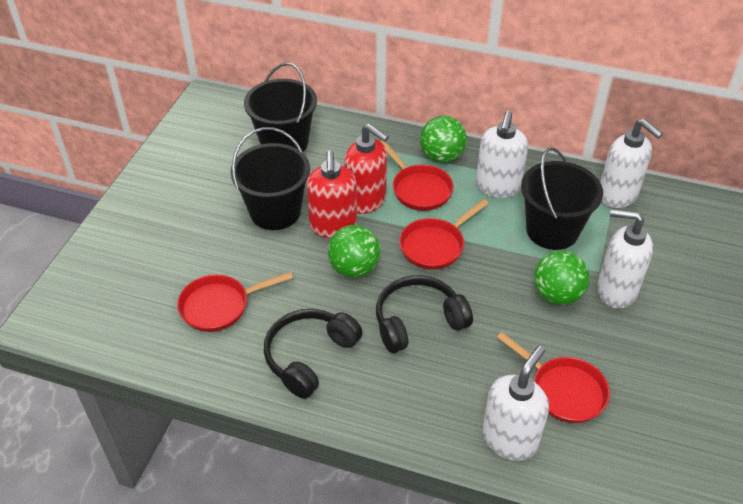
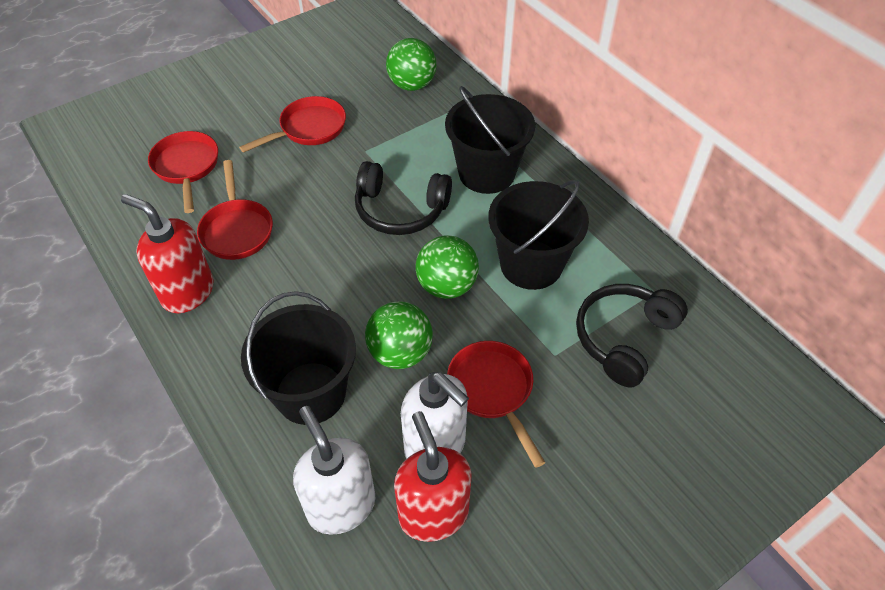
white soap dispenser: [476,111,528,198] [482,346,549,461] [597,209,653,309] [600,119,663,208] = 4 -> [293,406,375,535] [401,372,469,459] = 2

